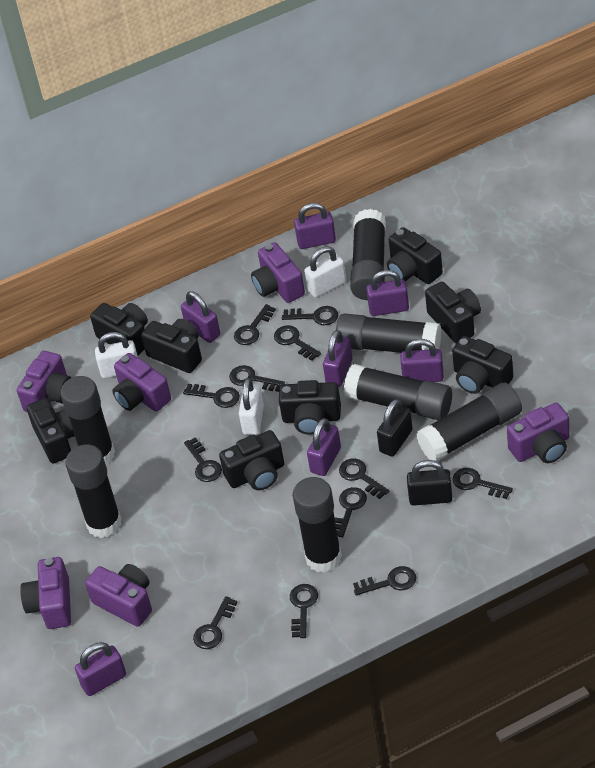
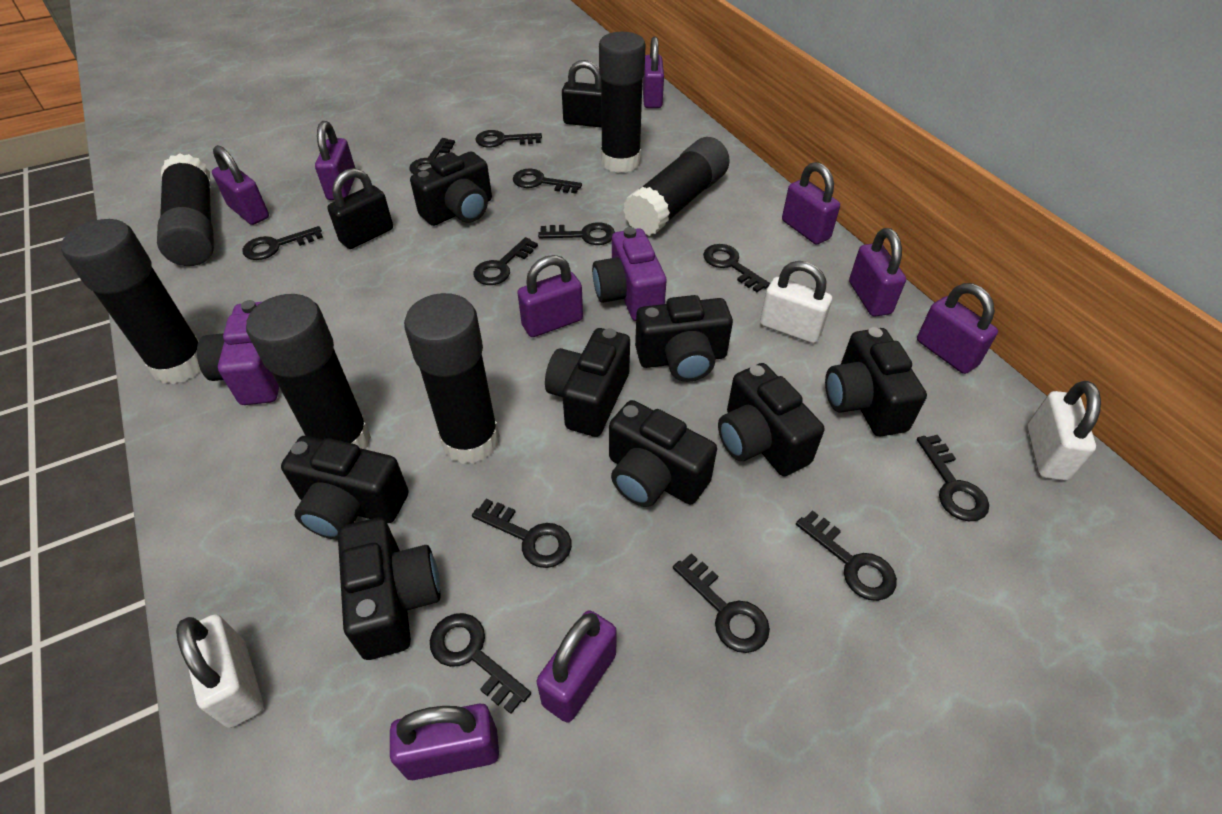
black glue stick: [60,376,115,466] [65,444,122,538] [293,477,342,573] [336,313,441,353] [344,364,452,420] [350,209,386,300] [416,383,522,461] = 7 -> [61,219,201,384] [157,153,214,266] [246,294,371,449] [404,293,499,464] [599,32,645,173] [623,137,730,236] = 6
purple camera: [17,351,71,412] [20,557,71,629] [85,564,152,627] [112,353,171,412] [251,242,305,303] [507,403,569,463] = 6 -> [197,300,279,405] [592,227,667,321] = 2
purple padlock: [75,642,126,696] [181,291,220,343] [294,203,336,249] [307,418,341,476] [323,330,352,387] [366,270,409,316] [401,339,444,382] = 7 -> [212,145,269,225] [315,121,356,200] [390,704,499,780] [517,255,583,337] [537,610,617,722] [643,37,664,108] [782,162,840,245] [849,228,906,317] [917,283,998,374] = 9

